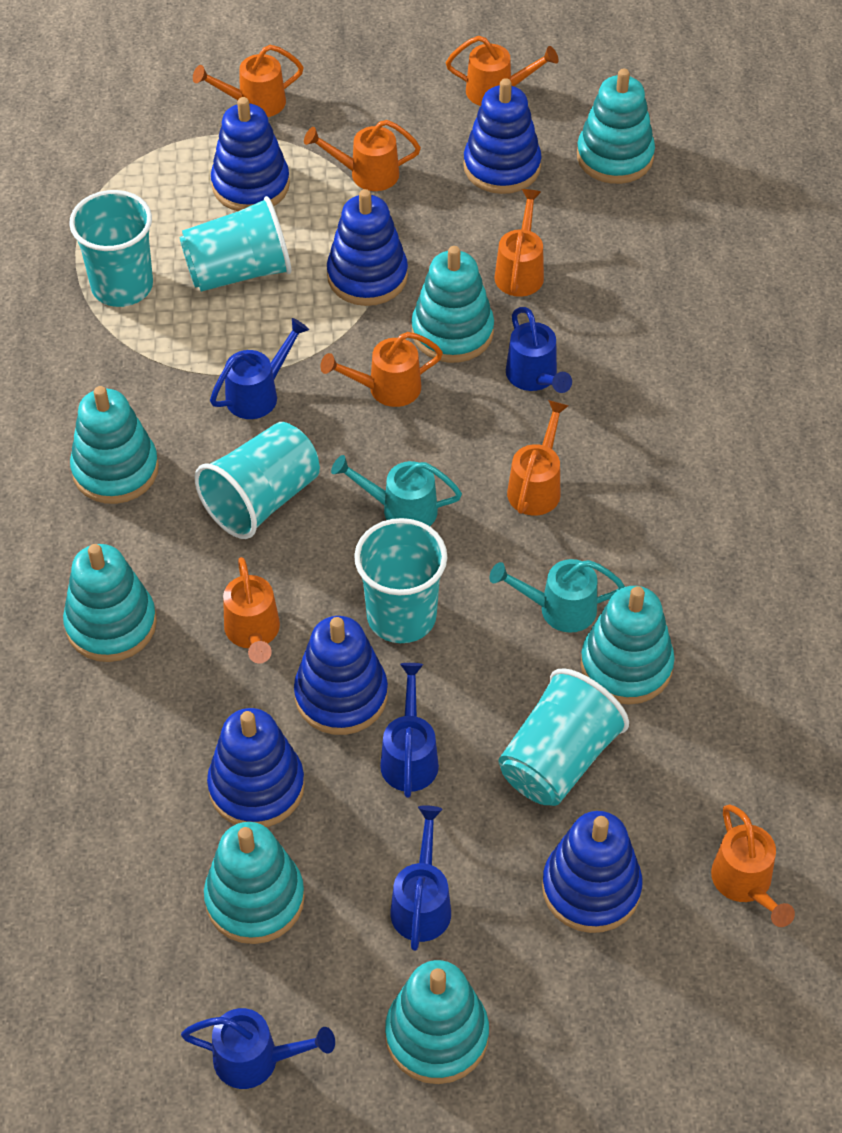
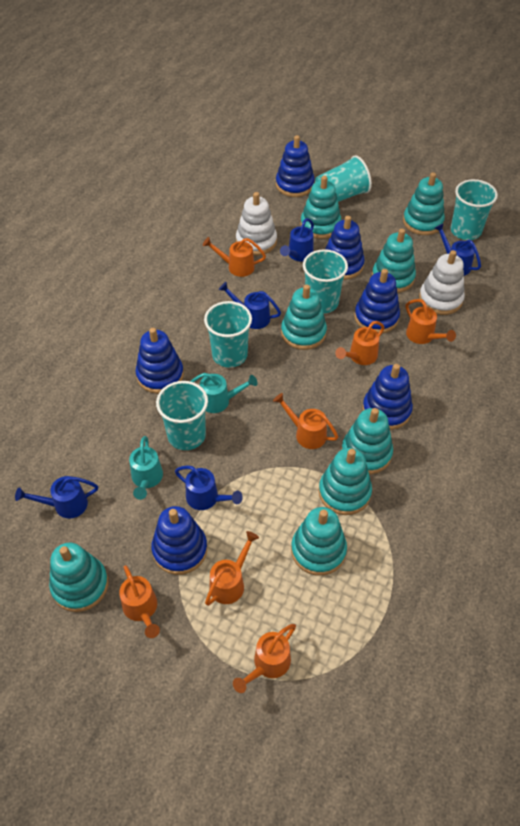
orange watering can: [193,45,304,117] [223,557,280,664] [304,120,421,191] [320,332,443,407] [446,36,558,106] [494,189,544,297] [507,400,569,516] [711,804,795,927] = 8 -> [119,565,160,638] [203,237,266,277] [205,531,259,606] [233,624,296,693] [273,393,338,449] [335,321,385,365] [406,299,456,344] = 7
turquoise stacking toy: [63,544,157,662] [70,386,159,504] [204,822,305,944] [385,960,489,1084] [411,246,494,363] [577,68,655,184] [580,586,675,705] = 7 -> [49,543,108,612] [281,284,327,350] [291,507,347,576] [300,176,341,239] [319,448,372,515] [341,408,393,474] [372,228,416,293] [403,172,445,235] = 8
white stacking toy: none = 0 -> [236,192,277,256] [419,250,465,315] = 2

